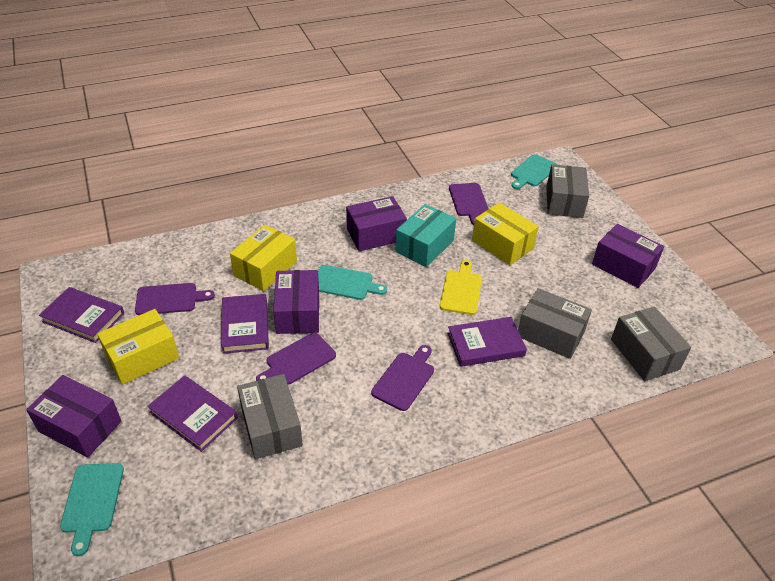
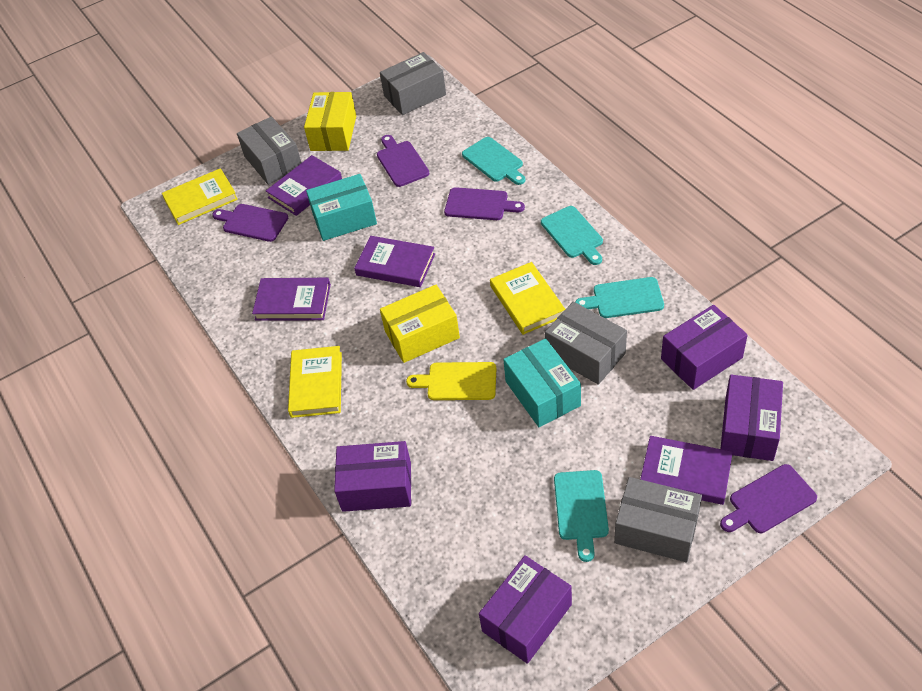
turquoise box: [395,204,456,267] = 1 -> [306,174,377,241] [503,338,581,427] = 2
turquoise cutting board: [60,463,124,556] [318,265,387,300] [511,154,558,189] = 3 -> [462,137,526,185] [541,206,603,265] [554,470,609,562] [575,277,664,318] = 4
yellow book: none = 0 -> [162,168,238,225] [288,346,342,418] [490,262,565,335] = 3
yellow box: [97,309,179,385] [230,225,297,291] [472,203,539,265] = 3 -> [304,92,356,151] [380,285,460,363] = 2

